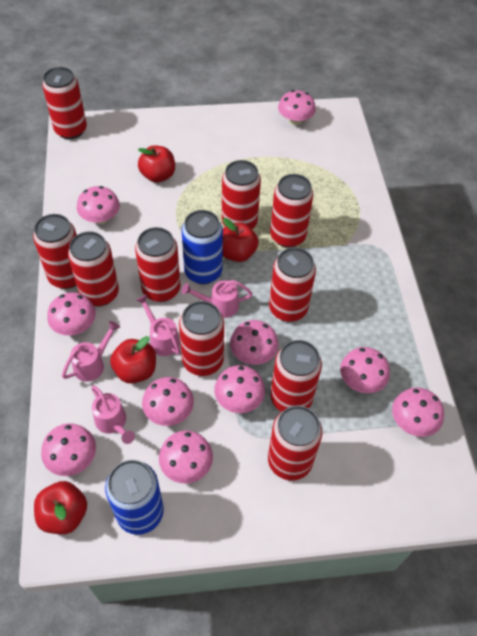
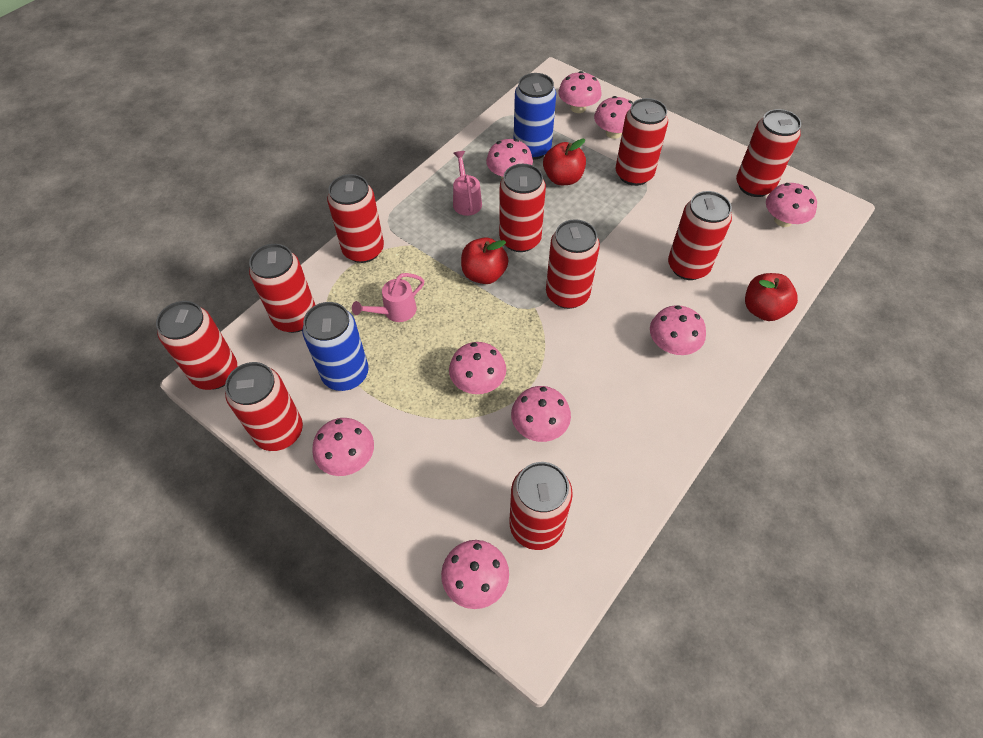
pink mushroom: [41,423,96,476] [47,292,96,336] [77,186,120,224] [142,377,194,426] [159,431,213,483] [214,365,265,413] [230,320,278,365] [278,90,316,125] [340,347,390,393] [392,387,444,437] = 10 -> [312,418,374,476] [441,540,509,609] [449,342,506,394] [486,139,533,178] [511,386,571,442] [558,71,602,113] [594,96,633,139] [650,305,706,355] [766,183,817,227] = 9
pink watering can: [62,321,120,382] [91,386,135,444] [136,295,180,356] [182,280,253,318] = 4 -> [352,273,424,322] [453,151,482,216] = 2
red apple: [34,481,87,534] [110,336,156,384] [138,145,175,183] [223,218,259,262] = 4 -> [461,237,509,284] [543,138,586,185] [745,273,798,321] = 3

